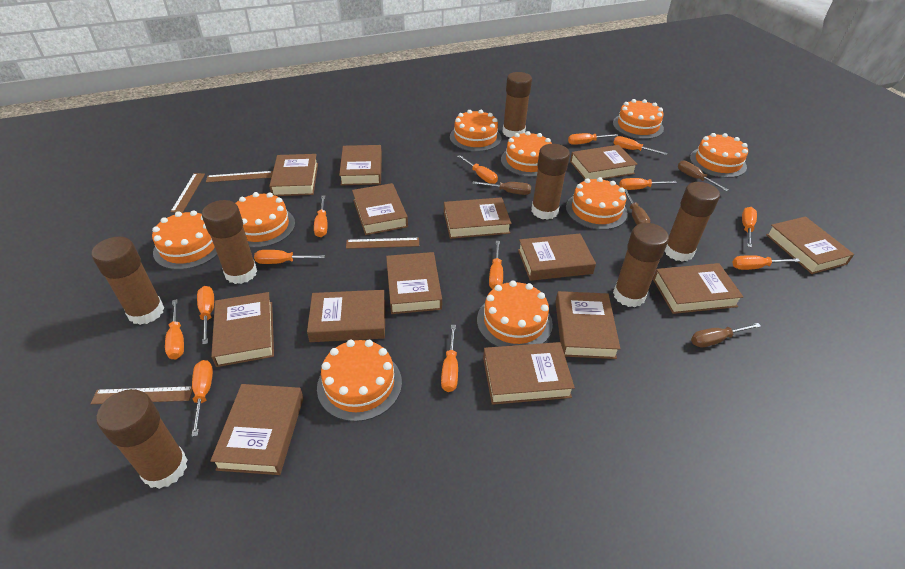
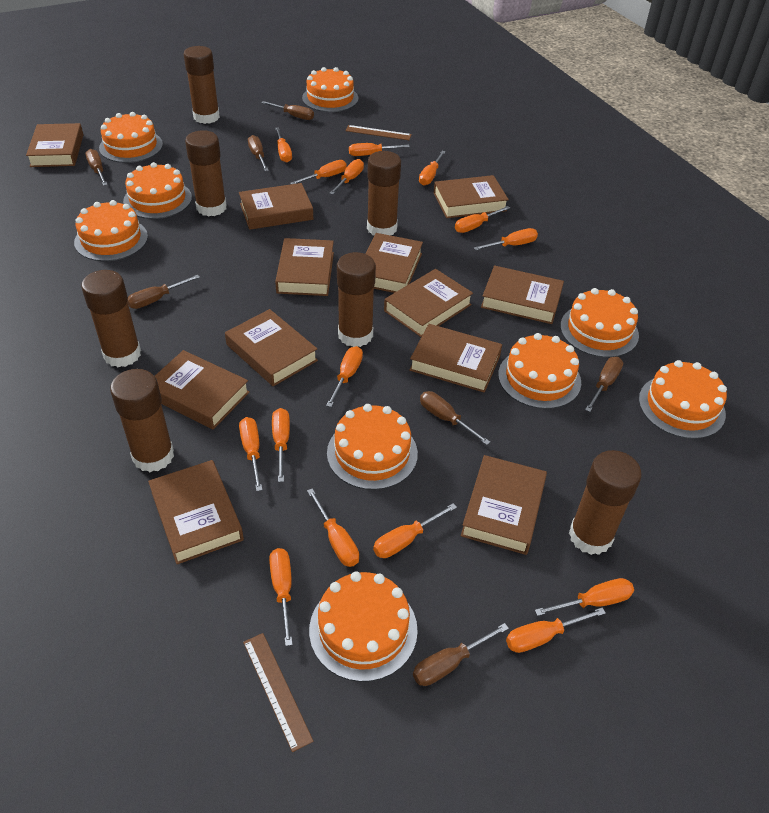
brown book: [210,384,303,475] [211,292,274,367] [269,154,318,196] [307,290,385,342] [339,145,382,185] [352,183,408,235] [386,252,442,314] [444,197,512,239] [483,342,575,405] [518,234,596,281] [555,291,621,359] [570,145,638,179] [653,263,743,314] [766,216,854,274] = 14 -> [26,123,83,167] [148,460,244,564] [155,350,250,429] [225,309,318,386] [239,183,313,230] [275,238,334,296] [365,233,423,293] [384,269,473,337] [409,324,502,393] [434,175,509,218] [461,455,547,555] [481,265,564,324] = 12
brown ruler: [90,386,193,404] [171,173,205,213] [206,171,273,182] [346,238,419,249] = 4 -> [243,633,313,752] [345,125,412,140] = 2
brown screwdriver: [472,181,531,195] [625,189,650,225] [678,161,728,191] [691,323,761,347] = 4 -> [85,149,108,186] [127,275,200,309] [248,135,269,171] [261,101,314,120] [413,623,509,686] [420,391,490,445] [585,357,623,412] = 7
orange screwdriver: [165,299,184,359] [192,360,213,437] [197,286,214,344] [254,250,325,264] [314,195,327,237] [441,325,458,392] [457,155,498,184] [489,241,503,289] [568,133,619,145] [613,136,668,155] [619,178,677,190] [732,255,800,270] [742,207,757,248] = 13 -> [239,417,263,491] [269,548,293,646] [272,408,290,482] [275,127,292,162] [290,160,347,184] [307,488,359,567] [326,346,363,407] [329,159,364,195] [349,143,410,156] [373,503,457,558] [419,151,446,186] [455,206,510,233] [474,228,538,250] [506,608,606,653] [535,578,634,616] = 15

